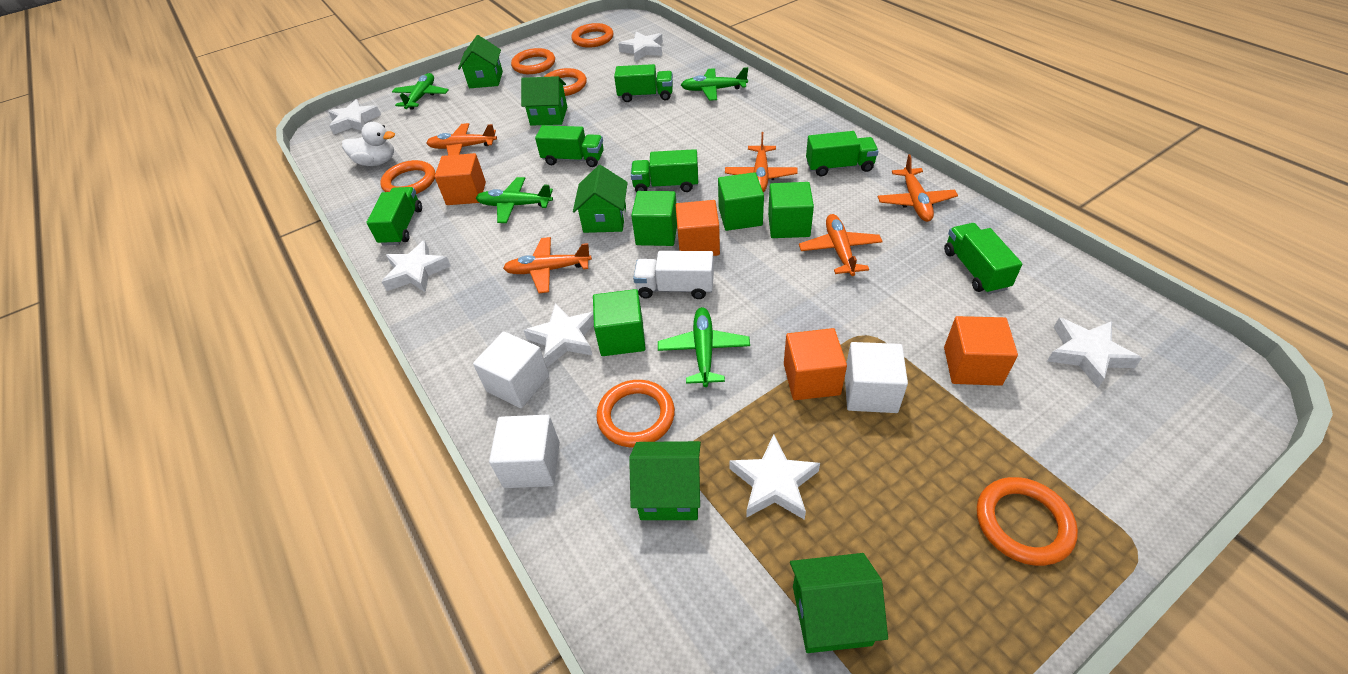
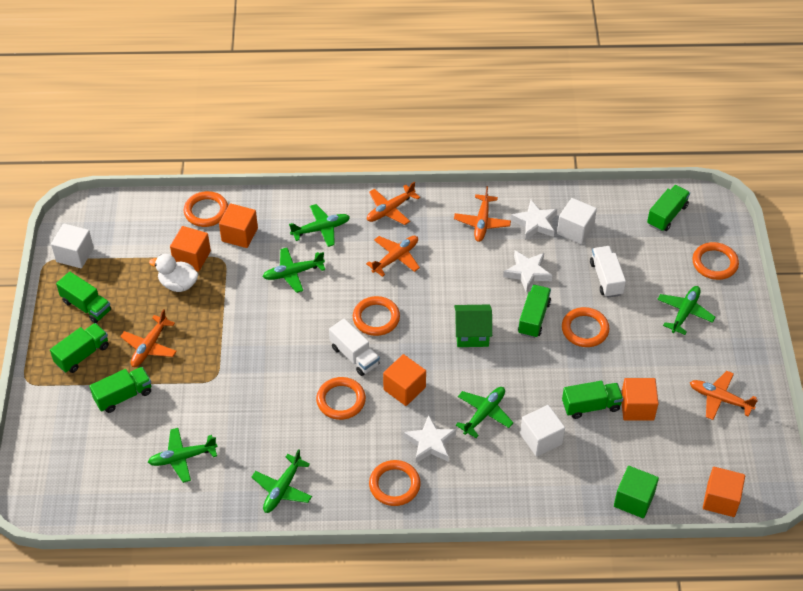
green cube: [593,289,646,356] [631,191,677,246] [718,172,764,231] [768,182,814,238] = 4 -> [614,466,659,518] = 1
green house: [458,35,503,88] [521,76,567,126] [573,165,628,233] [629,441,701,520] [790,553,888,653] = 5 -> [454,305,492,347] = 1
green plane: [392,73,449,109] [476,177,553,223] [658,307,750,387] [681,67,748,101] = 4 -> [148,428,217,483] [252,449,312,513] [263,248,325,293] [289,204,350,247] [456,387,514,438] [657,286,716,335] = 6
orange cube: [435,153,486,205] [675,200,720,256] [784,328,847,400] [944,316,1018,386] = 4 -> [170,226,211,271] [219,203,258,248] [383,354,426,406] [621,378,659,421] [703,467,745,517] = 5
white star: [328,99,381,134] [382,240,451,292] [523,303,594,367] [618,31,663,61] [729,434,820,520] [1047,318,1142,388] = 6 -> [404,415,456,463] [503,251,552,293] [511,200,557,240] = 3
white truck: [633,251,714,299] = 1 -> [329,319,380,376] [590,246,626,298] = 2

